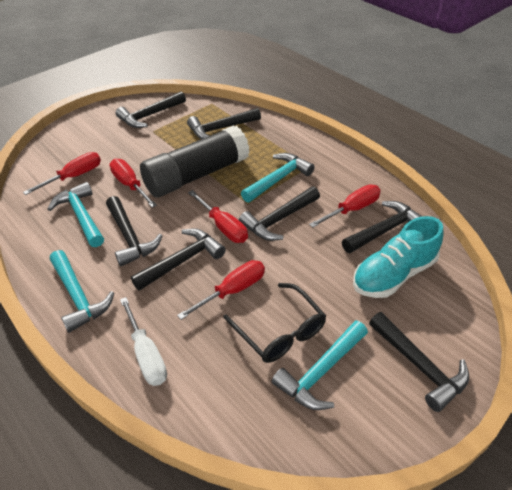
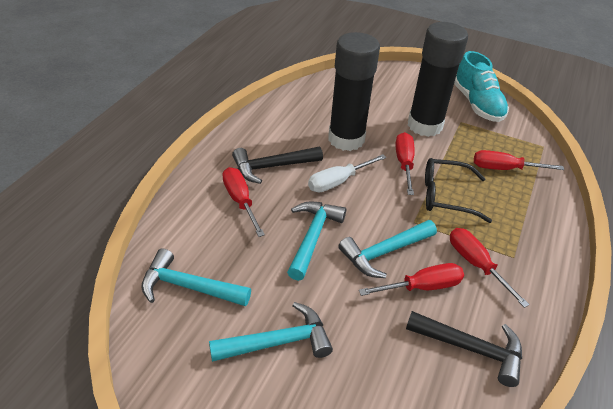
black glue stick: [140,125,250,198] = 1 -> [328,32,380,151] [408,22,468,137] = 2
black hammer: [106,196,162,266] [116,91,186,128] [131,228,226,291] [187,108,261,139] [239,186,320,241] [342,201,422,253] [369,312,469,412] = 7 -> [232,147,323,184] [406,311,522,387] = 2

